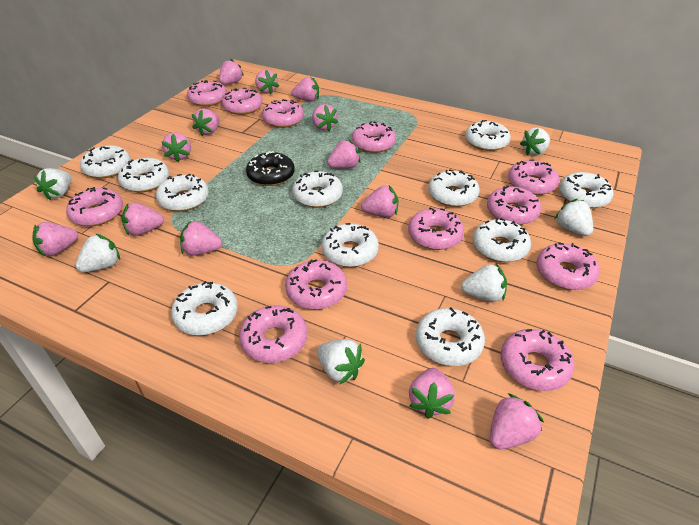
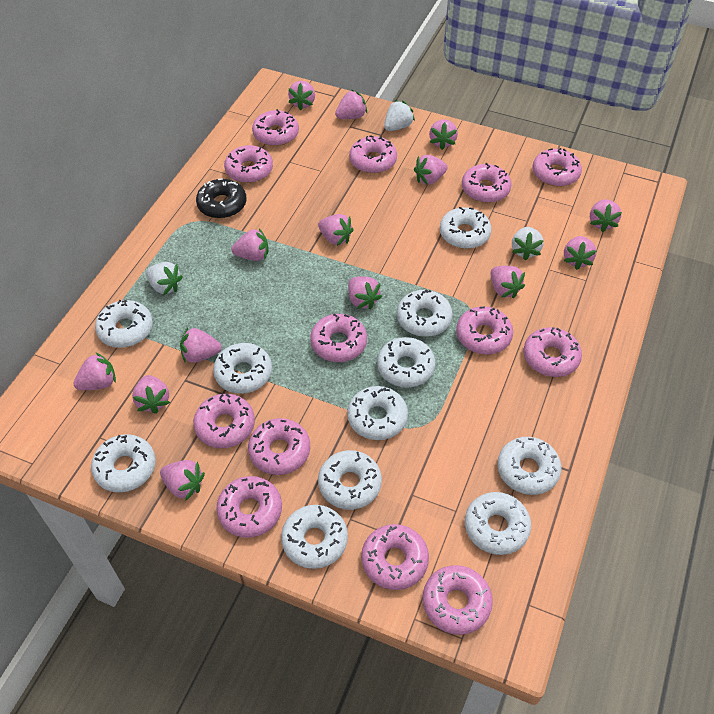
pink donut: [66,187,123,226] [187,80,227,106] [222,88,263,115] [239,305,307,363] [262,99,304,128] [285,259,347,309] [352,122,396,153] [408,207,464,250] [487,186,541,225] [500,329,575,391] [508,159,559,195] [536,242,600,290] = 12 -> [193,394,255,448] [216,476,282,538] [224,145,273,183] [248,418,310,475] [252,109,299,146] [310,313,367,362] [349,135,397,174] [361,524,429,590] [423,565,493,635] [456,306,513,354] [462,163,512,203] [523,327,582,377] [532,148,582,187] = 13
pink strawberry: [32,222,78,256] [122,203,164,236] [161,132,191,162] [180,221,222,256] [192,109,219,136] [219,59,244,85] [255,69,279,94] [292,77,319,101] [312,104,338,131] [327,140,361,168] [361,186,398,217] [409,368,455,419] [490,393,544,449] = 13 -> [74,352,116,390] [132,375,170,414] [160,460,205,501] [180,327,222,363] [231,228,268,261] [288,81,315,110] [318,214,354,246] [335,90,367,119] [348,276,382,309] [414,155,448,185] [429,119,458,150] [491,266,525,298] [564,236,596,270] [590,199,622,232] = 14
white strawberry: [34,168,71,200] [76,234,120,272] [317,339,365,384] [461,263,507,302] [520,128,550,156] [555,199,593,236] = 6 -> [146,262,183,295] [384,100,415,131] [512,227,544,260] = 3

